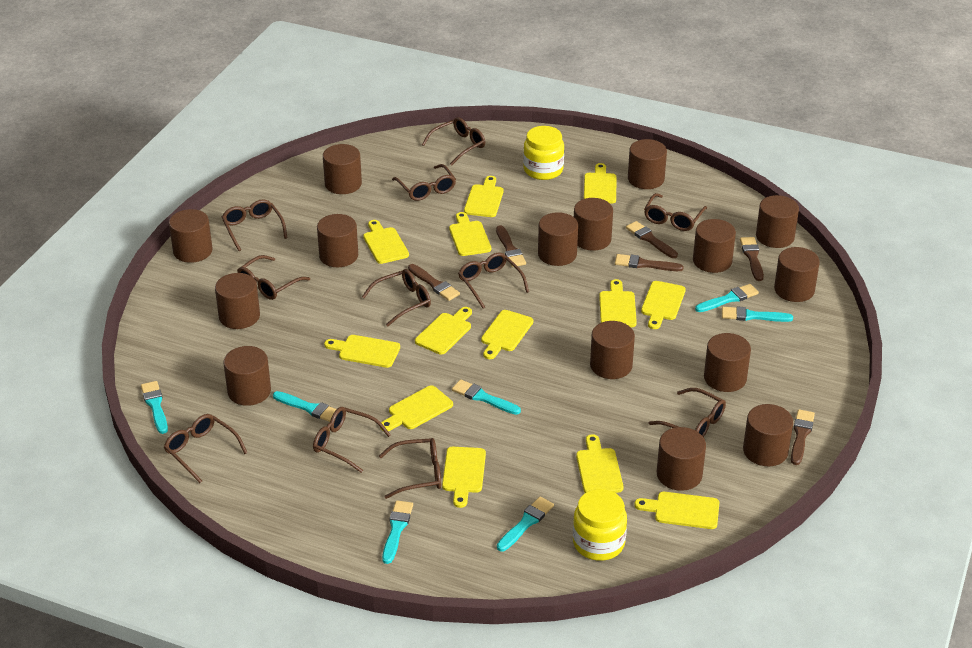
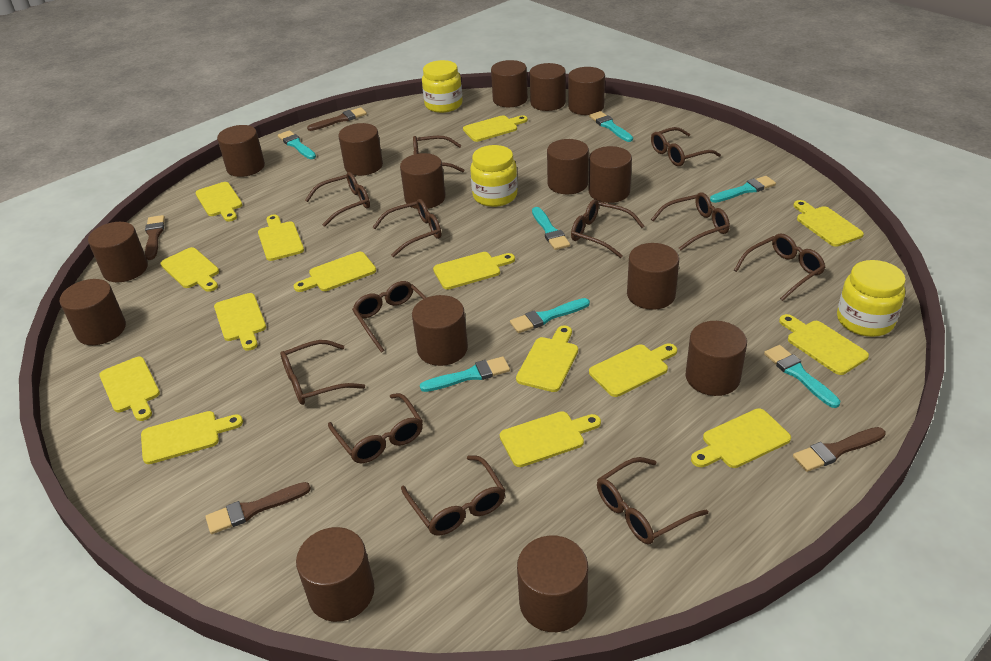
brown brush: [408,264,460,301] [496,225,526,267] [615,254,684,271] [626,221,678,258] [740,237,764,281] [791,409,815,465] = 6 -> [145,215,165,260] [205,482,311,534] [307,107,367,131] [793,427,886,472] = 4
brown glasses: [164,414,248,483] [222,199,287,251] [237,255,310,300] [313,407,391,473] [362,269,431,326] [379,438,441,499] [392,164,456,201] [422,117,485,166] [458,253,529,308] [644,193,707,231] [649,388,726,437] = 11 -> [280,340,365,405] [305,172,370,227] [328,393,423,463] [352,281,427,353] [372,199,441,257] [401,455,505,536] [413,136,464,172] [571,199,644,258] [597,457,708,545] [651,127,721,166] [651,192,730,251] [734,234,825,301] = 12
yellow cutting board: [324,335,400,368] [363,220,409,264] [380,385,453,431] [415,307,472,355] [442,447,486,508] [449,212,491,256] [464,176,504,217] [481,310,533,359] [576,434,623,493] [584,163,616,204] [599,279,637,327] [634,492,719,529] [641,281,686,329] = 13 -> [99,357,160,421] [141,411,243,464] [160,247,219,292] [195,182,242,222] [214,293,266,351] [258,215,304,261] [294,252,376,292] [433,252,515,290] [463,115,528,142] [500,411,601,467] [516,325,578,392] [589,343,677,397] [691,409,791,468] [779,314,869,375] [793,200,864,247] = 15
yellow jar: [523,126,564,180] [573,489,627,561] = 2 -> [422,60,463,113] [470,145,518,207] [837,260,906,337] = 3

